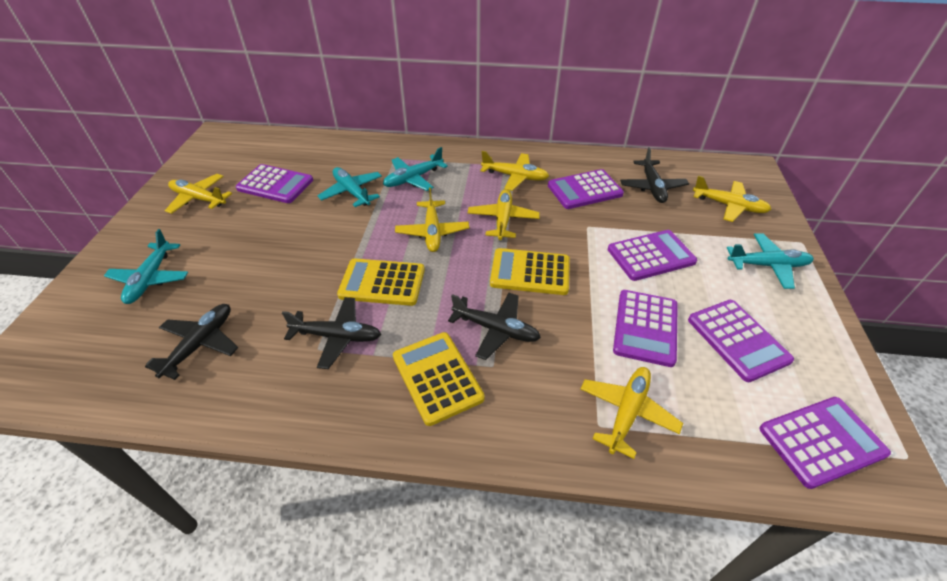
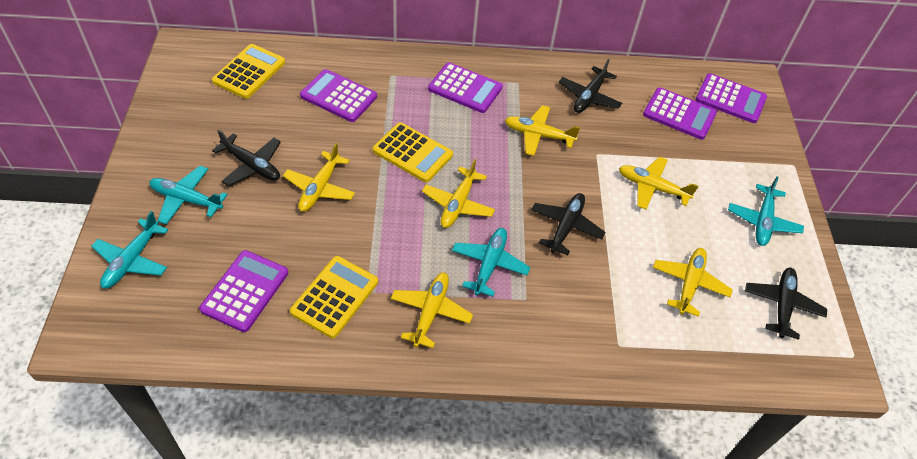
purple calculator: [236,164,313,203] [548,169,624,209] [608,230,697,281] [613,290,678,367] [688,300,794,382] [760,397,891,489] = 6 -> [199,250,288,332] [300,69,377,122] [428,62,503,113] [643,87,717,140] [695,73,767,123] = 5

